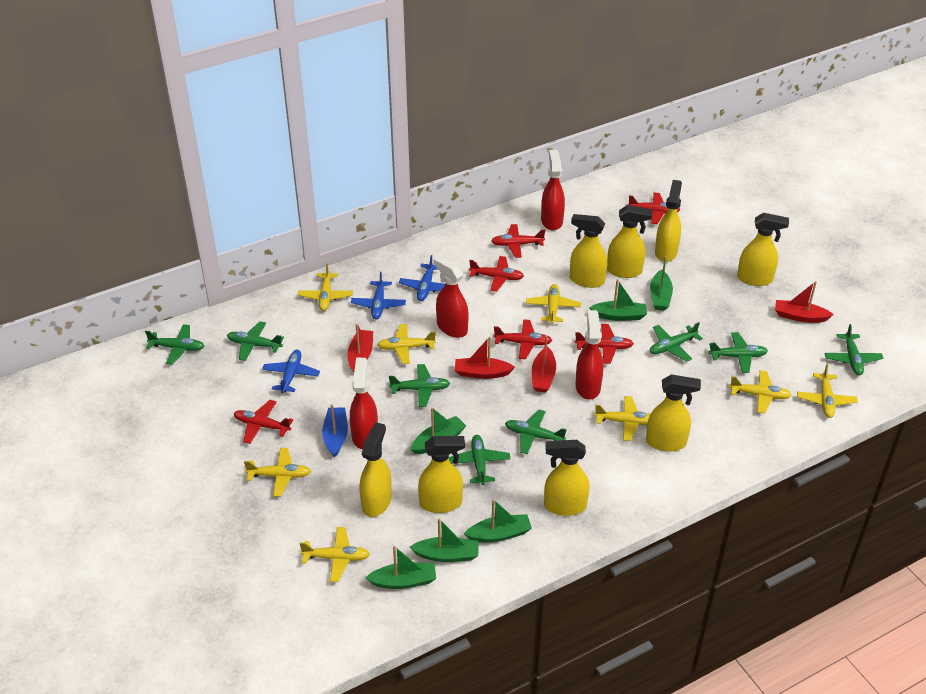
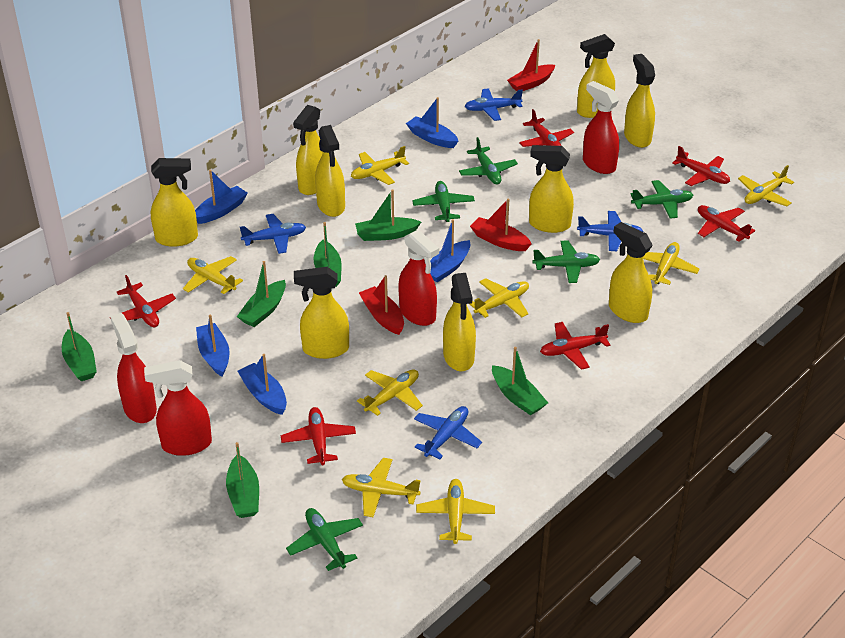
blue boat: [322,404,348,458] = 1 -> [195,170,248,224] [196,314,229,377] [238,354,287,415] [406,97,458,148] [430,219,470,283] = 5
blue plane: [262,350,320,393] [351,272,406,319] [399,255,445,301] = 3 -> [240,214,306,254] [414,406,482,459] [465,88,523,121] [577,211,644,251] = 4
green plane: [145,324,205,365] [227,321,284,361] [389,364,450,407] [448,435,511,485] [505,409,567,454] [650,322,703,362] [709,332,768,373] [824,324,883,376] = 8 -> [286,508,363,571] [412,181,475,222] [459,137,518,184] [533,240,600,283] [630,180,693,219] = 5
red boat: [347,324,373,372] [455,337,515,379] [532,335,556,392] [775,281,834,323] = 4 -> [359,275,404,335] [470,199,532,251] [507,39,555,91] = 3
yellow spray bottle: [360,422,392,517] [418,436,465,513] [544,440,590,516] [570,214,607,288] [607,205,653,278] [646,374,701,452] [655,180,682,262] [737,213,789,286] = 8 -> [151,158,198,247] [293,105,323,195] [294,267,349,359] [315,125,345,217] [443,273,476,371] [529,145,574,233] [577,34,615,118] [609,222,653,323] [624,54,655,148] = 9

